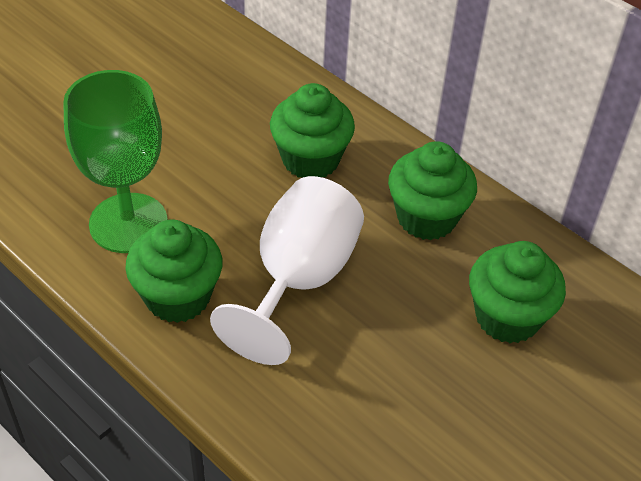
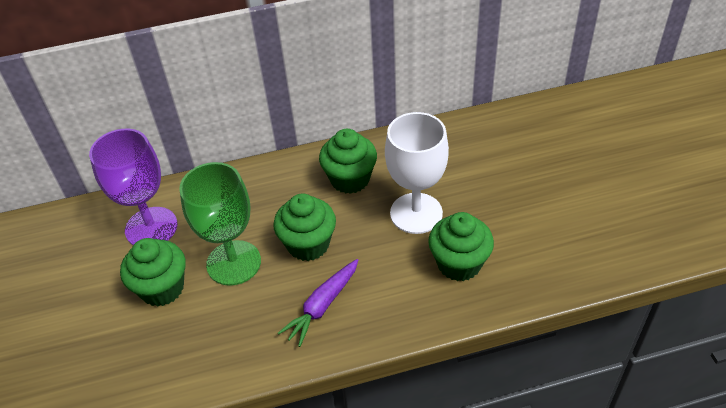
purple carrot: none = 0 -> [278,259,358,347] = 1
purple goblet: none = 0 -> [89,129,178,245] = 1

